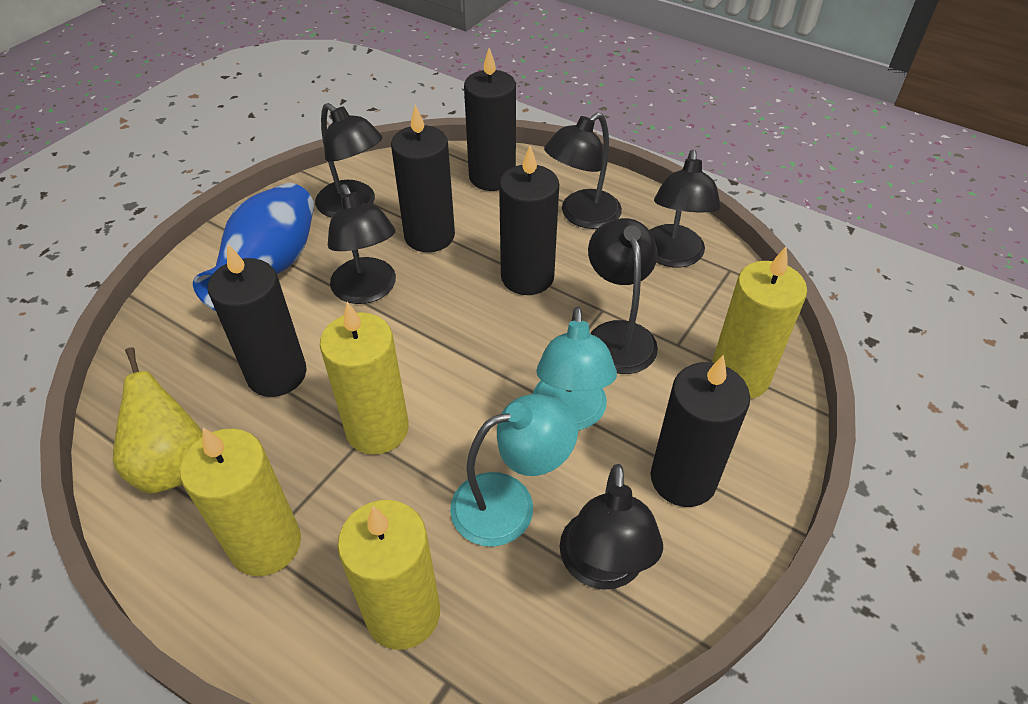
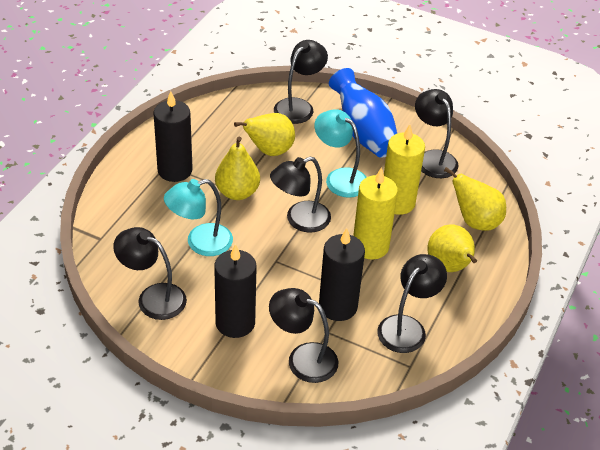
black candle: [208,244,307,397] [391,105,455,252] [464,48,516,191] [499,146,559,295] [651,355,750,507] = 5 -> [153,91,193,182] [214,244,257,338] [319,228,365,321] = 3
yellow candle: [180,428,301,576] [320,302,409,455] [337,500,440,650] [712,247,807,399] = 4 -> [353,167,398,260] [384,124,425,215] = 2
yellow pear: [113,347,202,494] = 1 -> [215,137,260,200] [234,113,295,156] [427,224,477,272] [444,167,506,231] = 4

